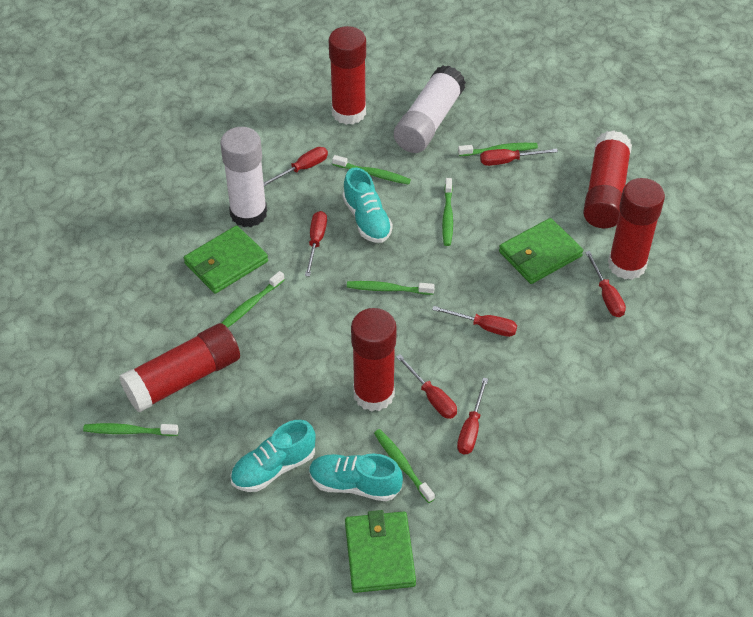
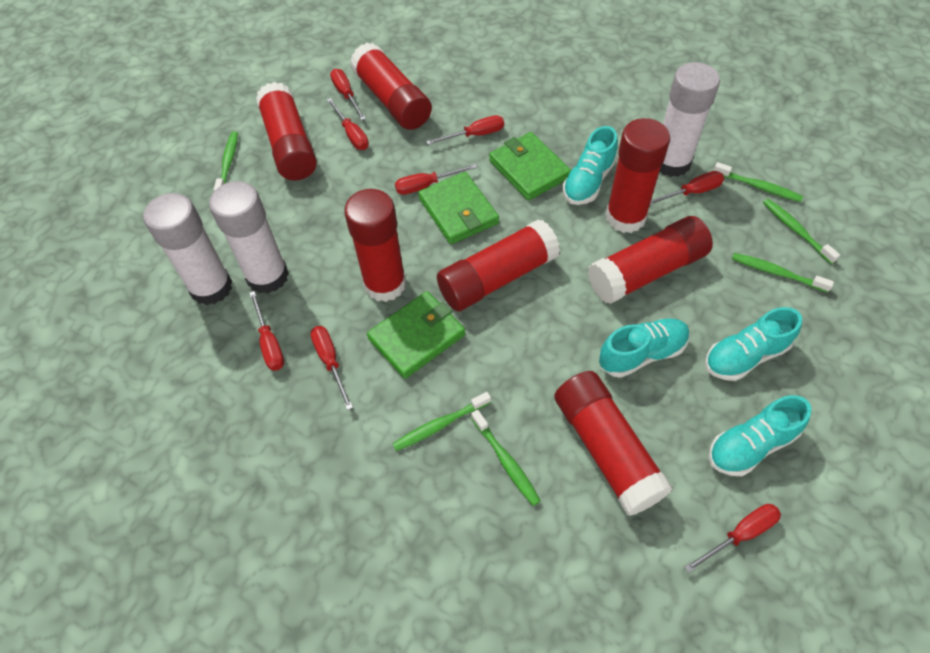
green toothbrush: [83,423,179,436] [222,271,285,328] [332,155,411,185] [347,281,435,295] [374,429,435,503] [442,178,453,246] [458,143,538,156] = 7 -> [214,132,238,191] [393,392,491,451] [471,410,541,506] [713,162,803,202] [732,253,834,293] [763,199,840,264] = 6
red glue stick: [119,323,240,412] [329,26,366,125] [351,308,397,412] [583,131,632,228] [608,178,665,280] = 5 -> [256,82,317,181] [344,189,406,302] [350,43,432,130] [437,219,560,311] [554,371,673,516] [588,216,713,304] [606,118,670,233] = 7
red screwdriver: [263,147,328,186] [305,211,327,277] [396,354,457,419] [432,306,517,337] [457,377,488,455] [480,149,558,166] [585,251,626,317] = 7 -> [250,291,284,371] [310,326,353,410] [327,98,369,150] [330,69,366,120] [395,164,477,195] [426,115,504,145] [650,171,724,205] [684,504,781,573] = 8
turquoise shoe: [230,420,316,492] [309,453,403,501] [342,167,393,243] = 3 -> [563,126,618,205] [599,318,690,378] [705,307,802,381] [708,395,812,476] = 4
white glue stick: [220,127,267,227] [394,65,466,153] = 2 -> [143,193,232,305] [209,181,289,294] [659,62,720,177] = 3

